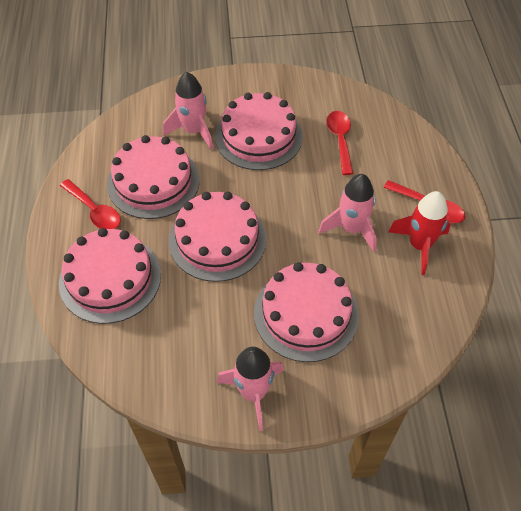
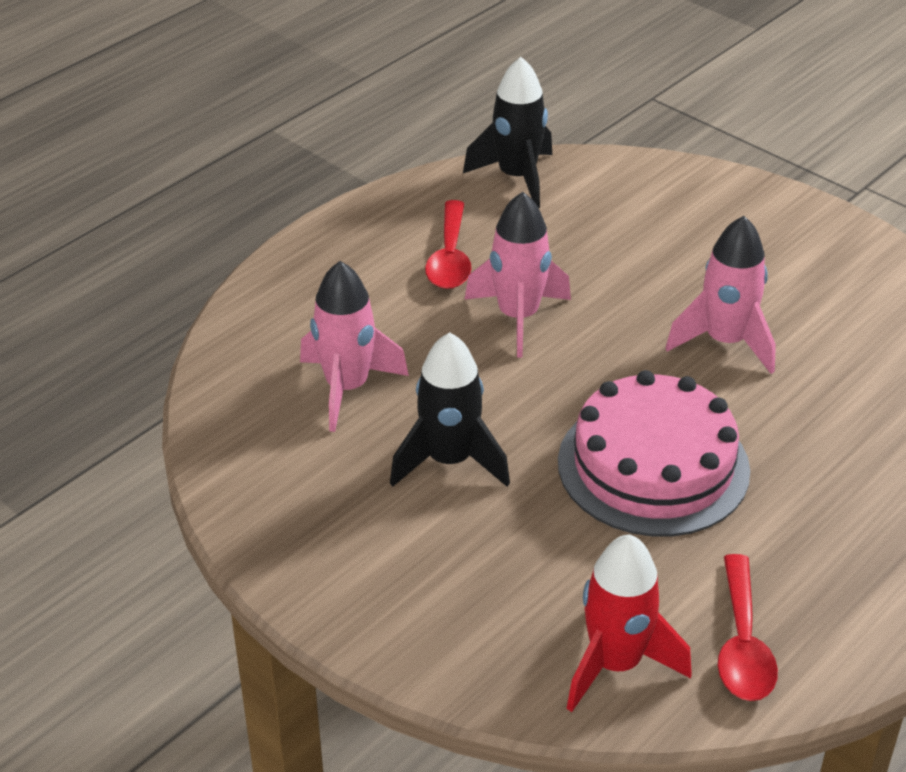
black rocket: none = 0 -> [390,332,510,487] [463,57,552,208] = 2
pink cake: [59,228,161,324] [107,135,200,219] [169,192,266,282] [215,92,303,170] [254,262,359,362] = 5 -> [558,370,750,537] = 1
red spoon: [60,179,121,229] [327,111,353,175] [383,180,466,223] = 3 -> [425,200,471,289] [718,554,778,701] = 2

